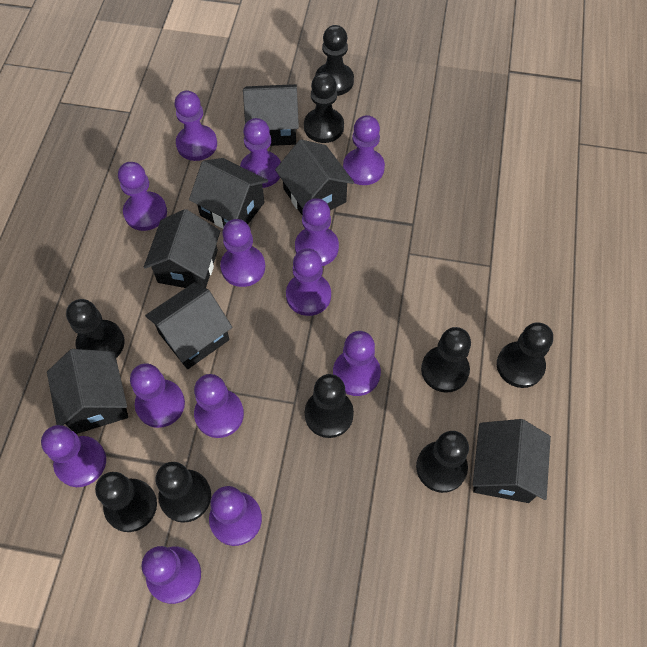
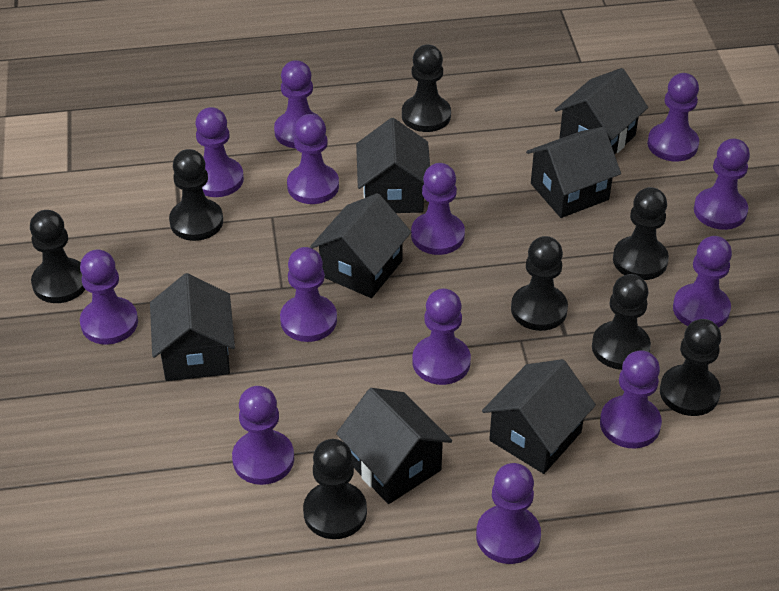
black pawn: [66,299,124,358] [95,472,157,532] [156,462,211,523] [304,72,344,143] [305,374,354,438] [315,25,354,96] [416,431,469,493] [421,327,471,393] [497,322,553,388] = 9 -> [30,210,86,303] [169,149,223,241] [303,439,367,539] [402,45,451,132] [511,236,568,331] [592,274,651,370] [613,187,669,280] [660,319,721,416] = 8

